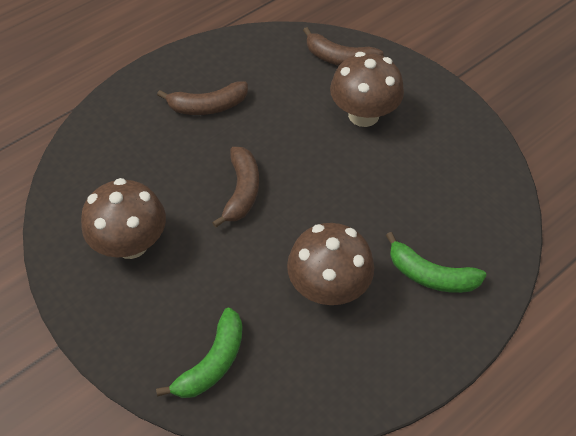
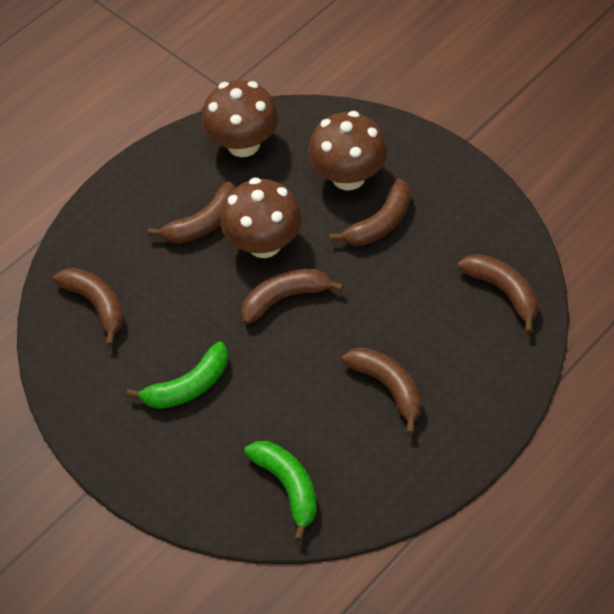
brown banana: [157,81,248,115] [212,147,259,228] [303,27,384,66] = 3 -> [53,268,124,346] [148,181,236,244] [241,269,343,324] [330,179,411,246] [342,347,422,434] [458,254,538,333] = 6

